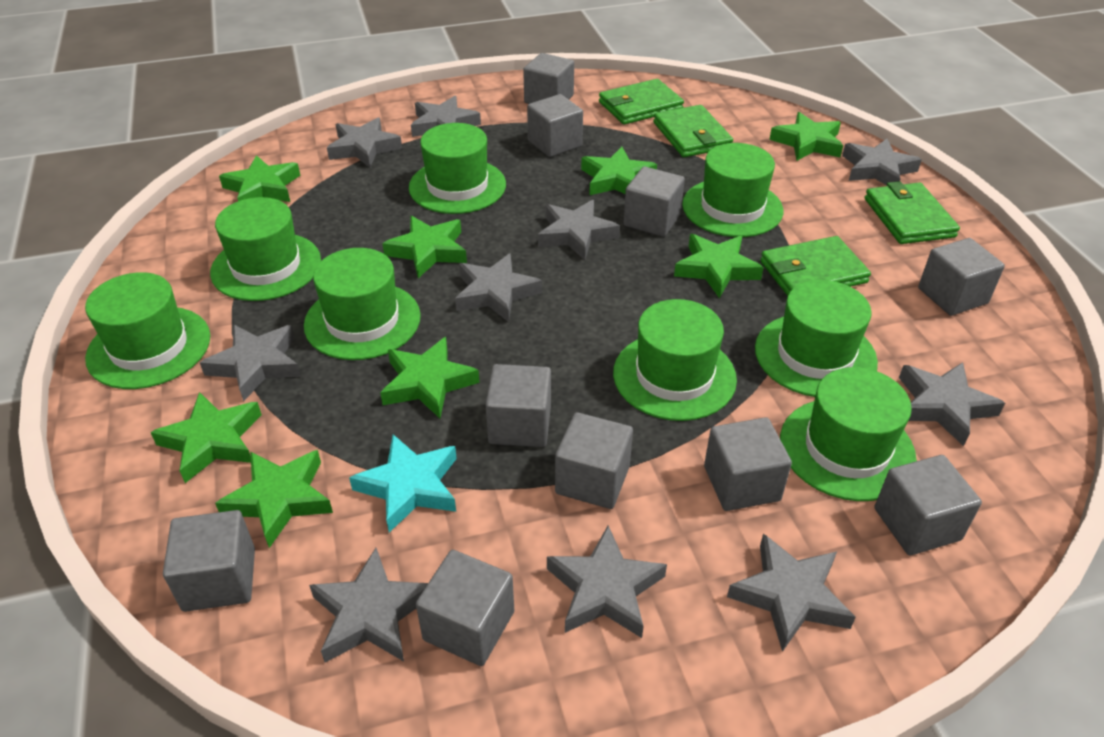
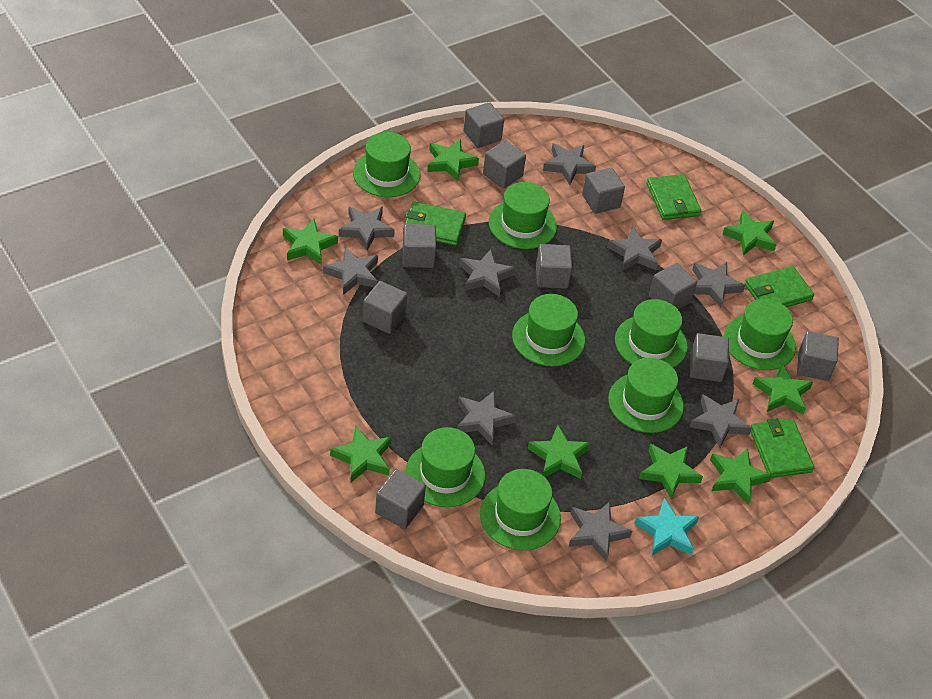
grey star: [200,325,301,401] [309,548,428,662] [327,118,402,168] [411,96,481,137] [455,253,542,322] [538,200,620,260] [547,525,667,638] [727,534,856,652] [842,139,922,185] [899,362,1005,446] = 10 -> [323,247,378,295] [339,207,395,251] [457,390,516,445] [459,249,516,296] [543,143,596,185] [569,502,632,561] [607,226,662,270] [689,394,752,448] [692,262,745,308] = 9

